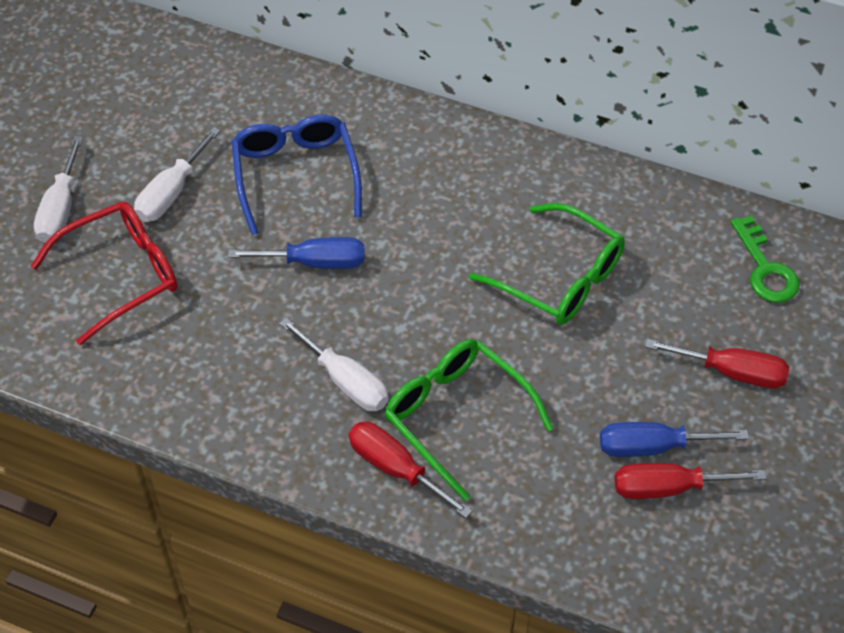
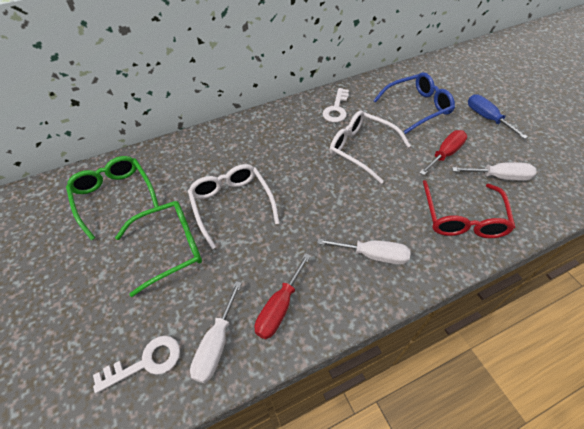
blue screwdriver: [228,237,364,269] [600,422,749,457] = 2 -> [468,94,528,139] = 1
green key: [731,216,800,303] = 1 -> none = 0
red screwdriver: [349,422,472,518] [615,463,766,499] [645,339,789,388] = 3 -> [255,253,311,339] [419,130,467,175] = 2
white glasses: none = 0 -> [188,164,279,249] [329,110,411,184] = 2
white key: none = 0 -> [93,336,180,393] [323,88,349,122] = 2

